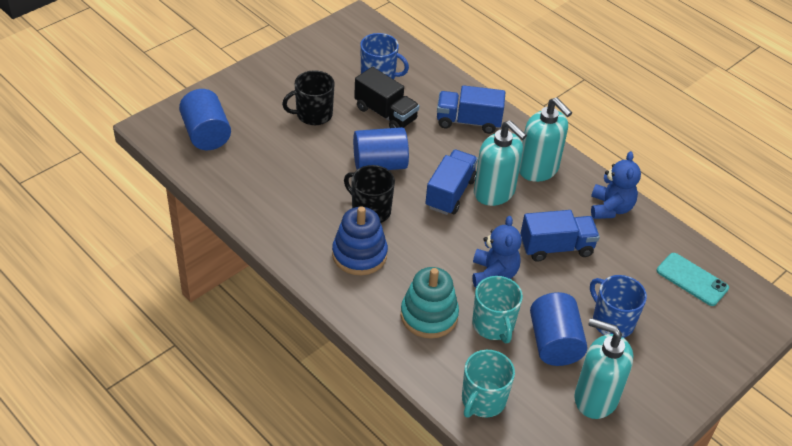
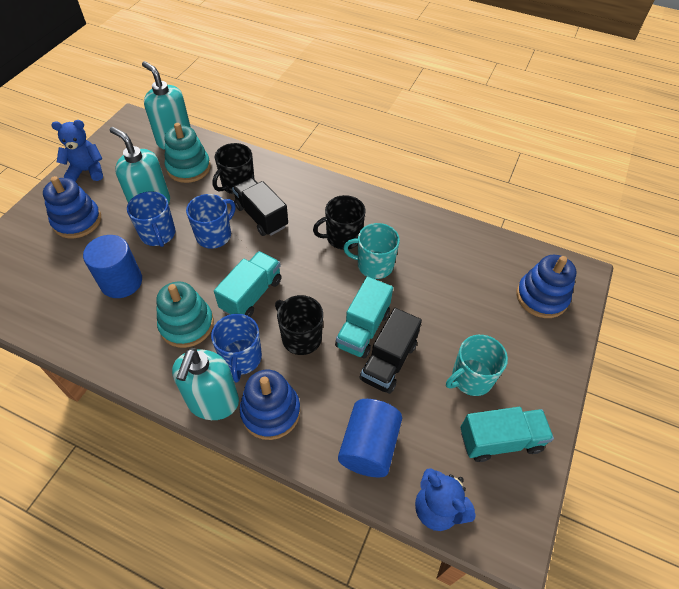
black mug: [282,70,335,125] [344,165,395,223] = 2 -> [212,143,254,194] [275,295,323,355] [313,195,365,250] = 3
black truck: [354,67,419,128] = 1 -> [232,178,288,236] [360,308,422,394] = 2
blue cylinder: [179,89,231,150] [353,127,409,170] [530,292,587,366] = 3 -> [83,235,142,298] [338,399,402,477] = 2
blue mug: [360,33,409,79] [590,275,647,338] = 2 -> [127,191,175,247] [186,194,235,249] [211,314,262,382] = 3
blue stacking toy: [332,206,388,275] = 1 -> [43,176,101,238] [240,370,300,440] [516,255,576,318] = 3
blue truck: [425,149,478,215] [437,85,505,134] [520,210,600,262] = 3 -> none = 0
turquoise phone: [657,253,729,306] = 1 -> none = 0
turquoise stacking toy: [401,267,459,339] = 1 -> [156,281,214,348] [165,123,211,183] = 2
turquoise truck: none = 0 -> [214,251,282,317] [335,277,393,359] [460,407,554,462] = 3

